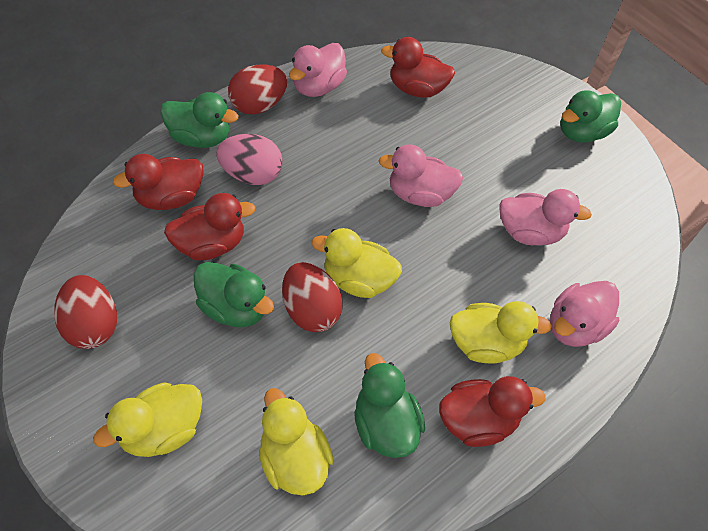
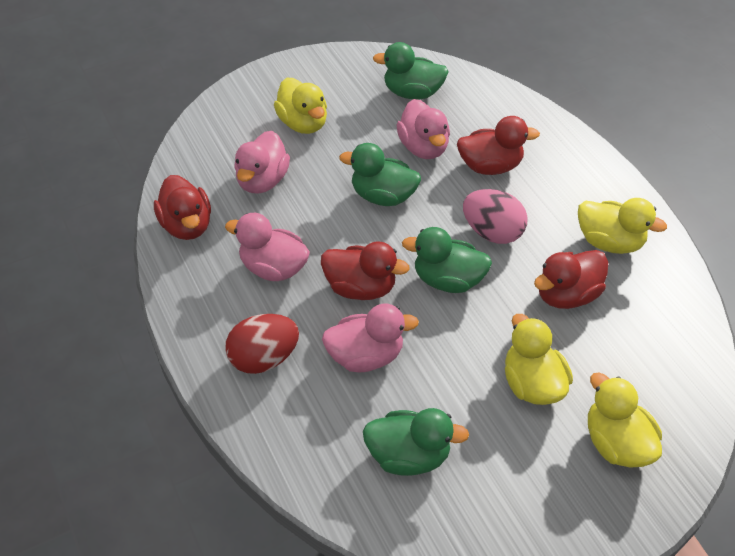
red egg: [54,275,117,349] [228,64,287,115] [282,262,343,332] = 3 -> [225,314,299,374] = 1

